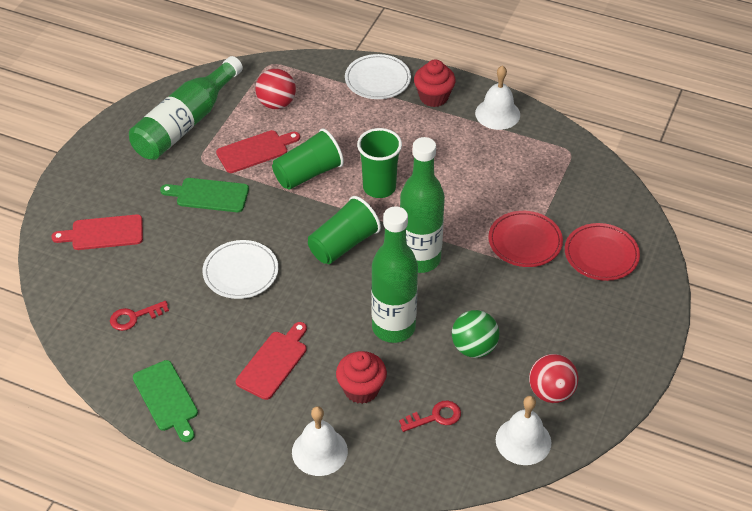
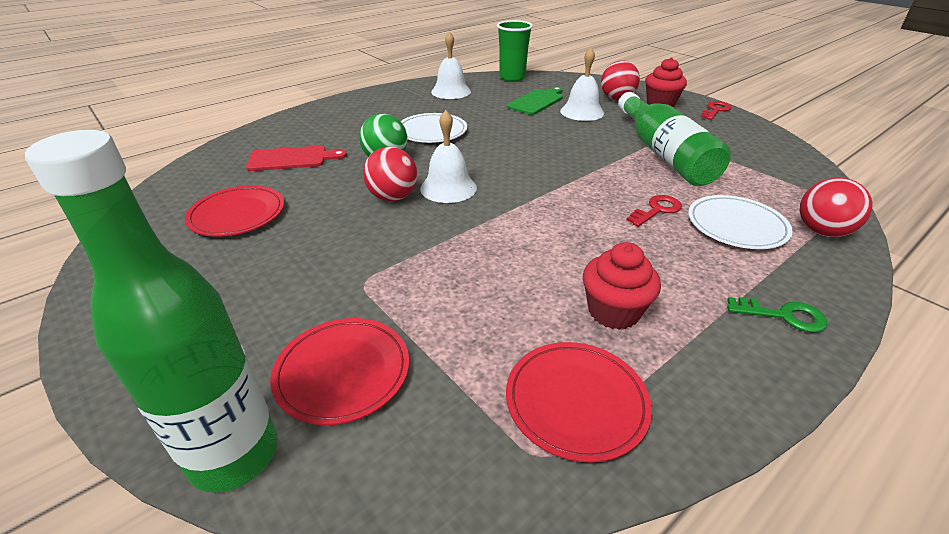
green bottle: [129,56,243,160] [371,206,418,343] [400,137,445,273] = 3 -> [25,130,278,492] [618,92,731,186] = 2
green cup: [272,128,344,190] [308,196,381,264] [357,128,402,198] = 3 -> [497,20,533,81] = 1
green cutting board: [133,360,198,442] [160,178,249,212] = 2 -> [507,87,563,115] = 1
green key: none = 0 -> [727,297,828,333] = 1
red ball: [255,69,296,109] [529,354,578,403] = 2 -> [363,147,417,201] [601,60,640,100] [800,178,873,237] = 3
red cutting board: [51,214,143,250] [216,130,300,173] [236,322,307,400] = 3 -> [246,146,347,171] = 1
red plate: [488,211,563,267] [565,223,640,281] = 2 -> [185,186,284,237] [270,318,409,425] [506,342,652,463] = 3

